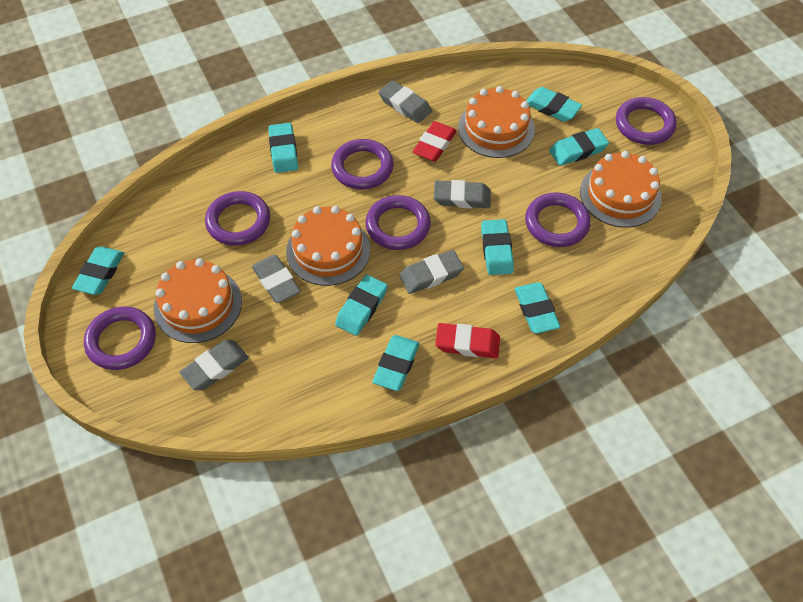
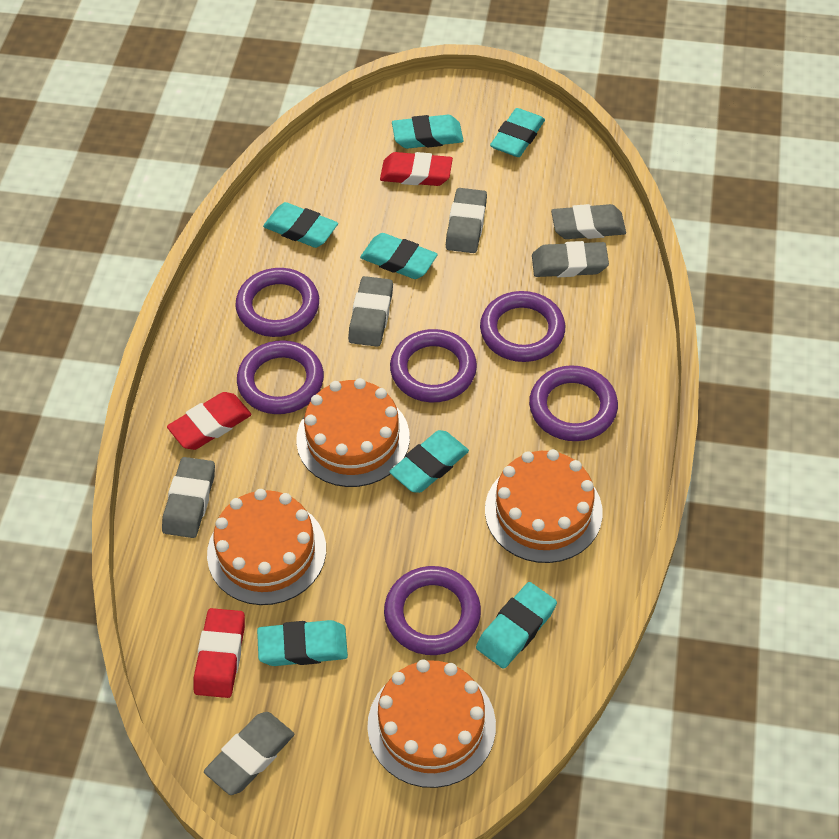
grey eraser: [179,340,249,390] [252,255,301,303] [379,80,432,123] [399,250,464,294] [434,180,491,208] = 5 -> [162,457,215,538] [204,712,294,795] [348,276,393,347] [446,188,487,253] [532,241,609,277] [551,204,626,239] = 6
red eraser: [413,121,457,162] [435,323,500,358] = 2 -> [167,392,252,450] [194,608,245,698] [380,152,453,186] = 3
turquoise eraser: [72,247,124,295] [268,123,298,173] [335,275,388,336] [373,335,420,391] [481,219,514,275] [514,282,561,334] [526,87,582,122] [549,128,609,166] = 8 -> [257,620,348,666] [263,202,338,248] [360,233,438,279] [389,430,469,493] [392,115,464,149] [476,582,557,669] [490,108,545,157] = 7

